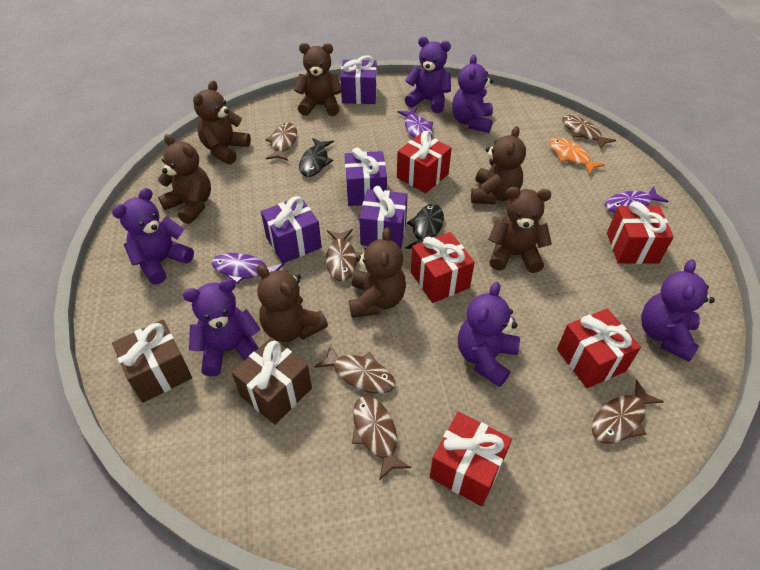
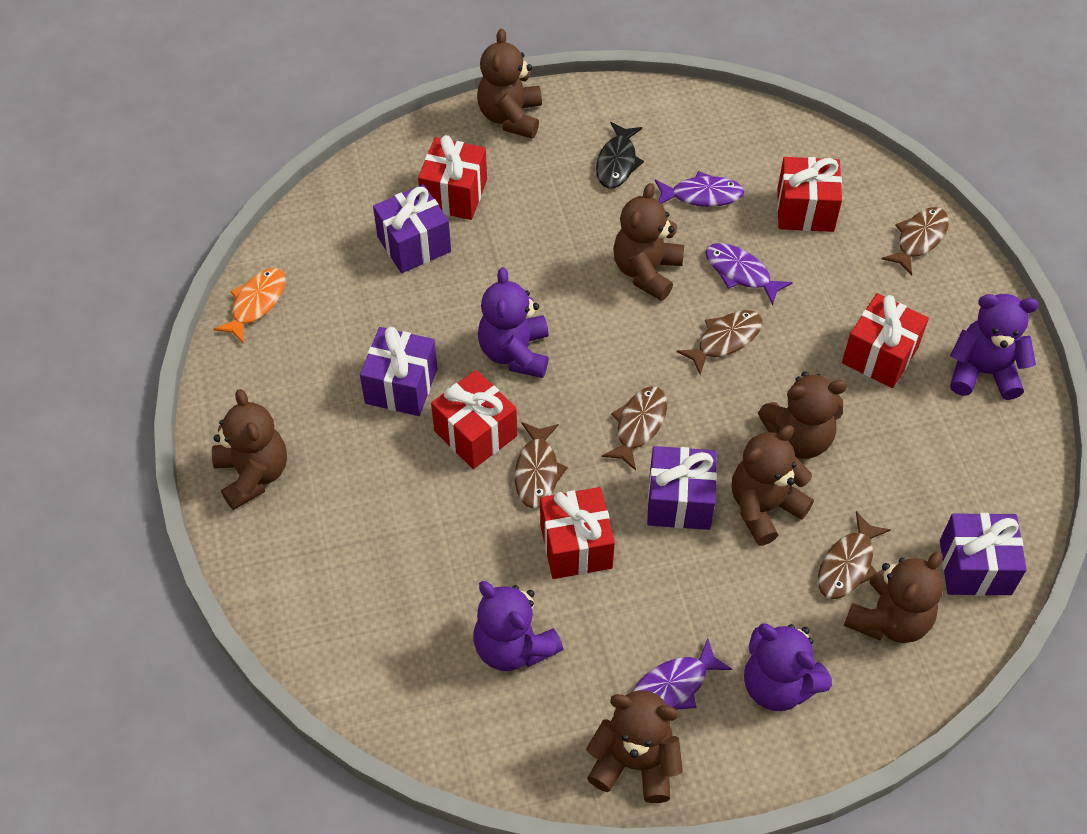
black fish: [299,138,334,177] [405,204,444,249] = 2 -> [596,122,644,189] = 1
brown fish: [265,122,297,161] [314,344,395,394] [326,229,362,281] [352,396,412,481] [562,115,616,149] [592,379,664,444] = 6 -> [515,422,568,509] [601,386,667,471] [676,310,762,375] [818,511,891,599] [882,207,949,276] = 5
brown gift: [112,320,192,403] [232,337,312,425] = 2 -> none = 0
purple teddy bear: [112,188,194,285] [183,279,261,377] [405,37,451,113] [452,54,493,133] [458,282,520,387] [641,259,715,362] = 6 -> [473,581,563,671] [478,267,549,378] [744,623,832,711] [950,294,1039,400] = 4

